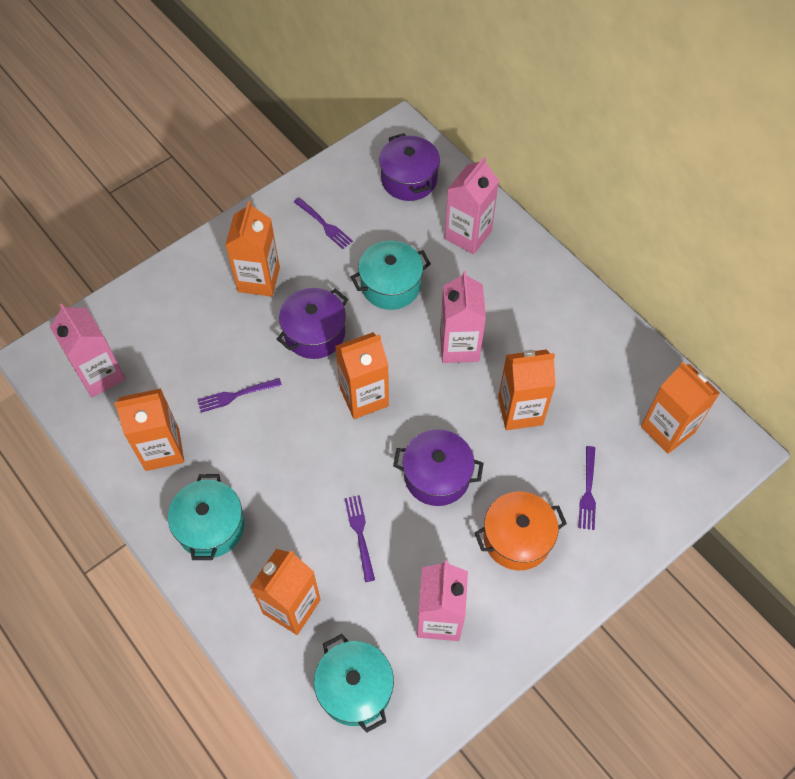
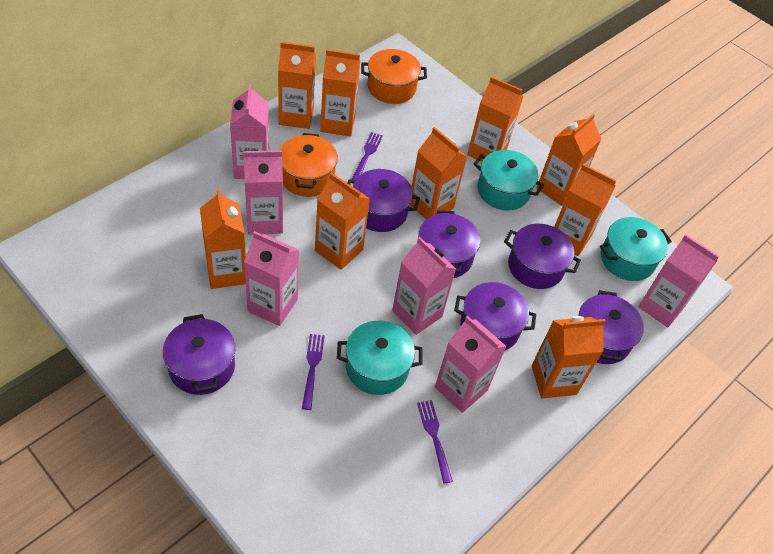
orange carton: [114,388,184,471] [225,201,280,297] [250,549,321,635] [335,332,389,419] [498,350,556,430] [641,362,720,454] = 6 -> [200,189,246,289] [278,42,316,129] [315,173,370,270] [320,49,360,136] [410,127,467,219] [467,76,523,162] [531,316,606,398] [537,114,601,206] [554,164,617,256] = 9
orange pot: [474,491,567,570] = 1 -> [280,133,338,197] [361,49,427,104] = 2
pink carton: [50,303,126,397] [417,560,468,641] [440,271,486,363] [445,157,499,254] = 4 -> [230,84,269,179] [243,150,283,235] [244,231,299,326] [392,237,456,335] [435,316,507,413] [638,235,719,327] = 6
purple fork: [197,378,282,413] [294,197,353,249] [344,495,375,582] [578,446,596,530] = 4 -> [302,334,325,410] [351,132,383,180] [417,400,453,484] = 3
purple pot: [277,288,348,359] [379,133,440,201] [393,429,484,506] = 3 -> [163,314,236,395] [347,169,420,232] [418,210,480,278] [454,282,536,350] [504,224,581,289] [578,290,644,364] = 6

